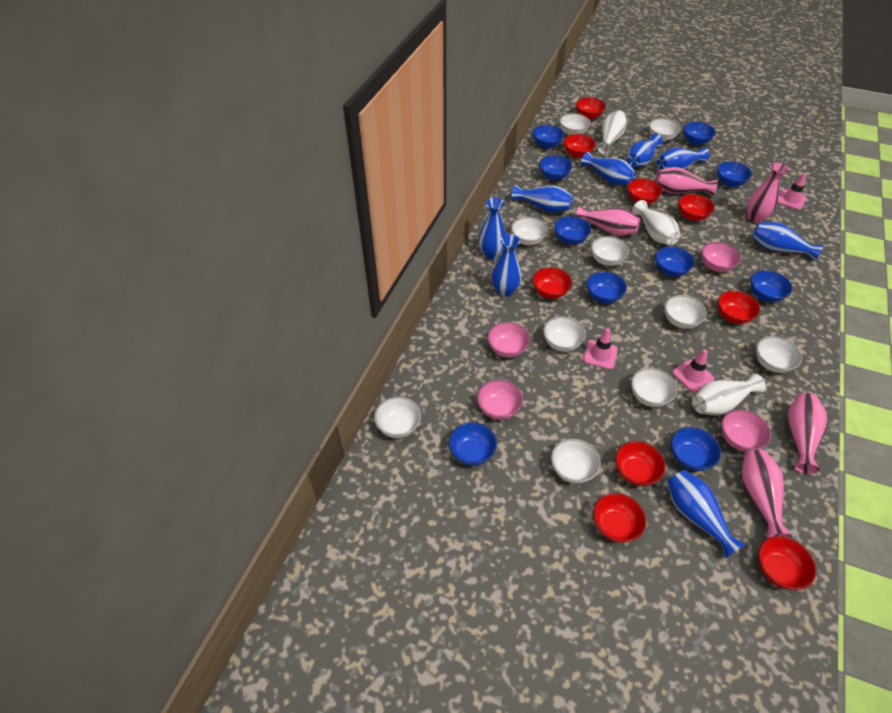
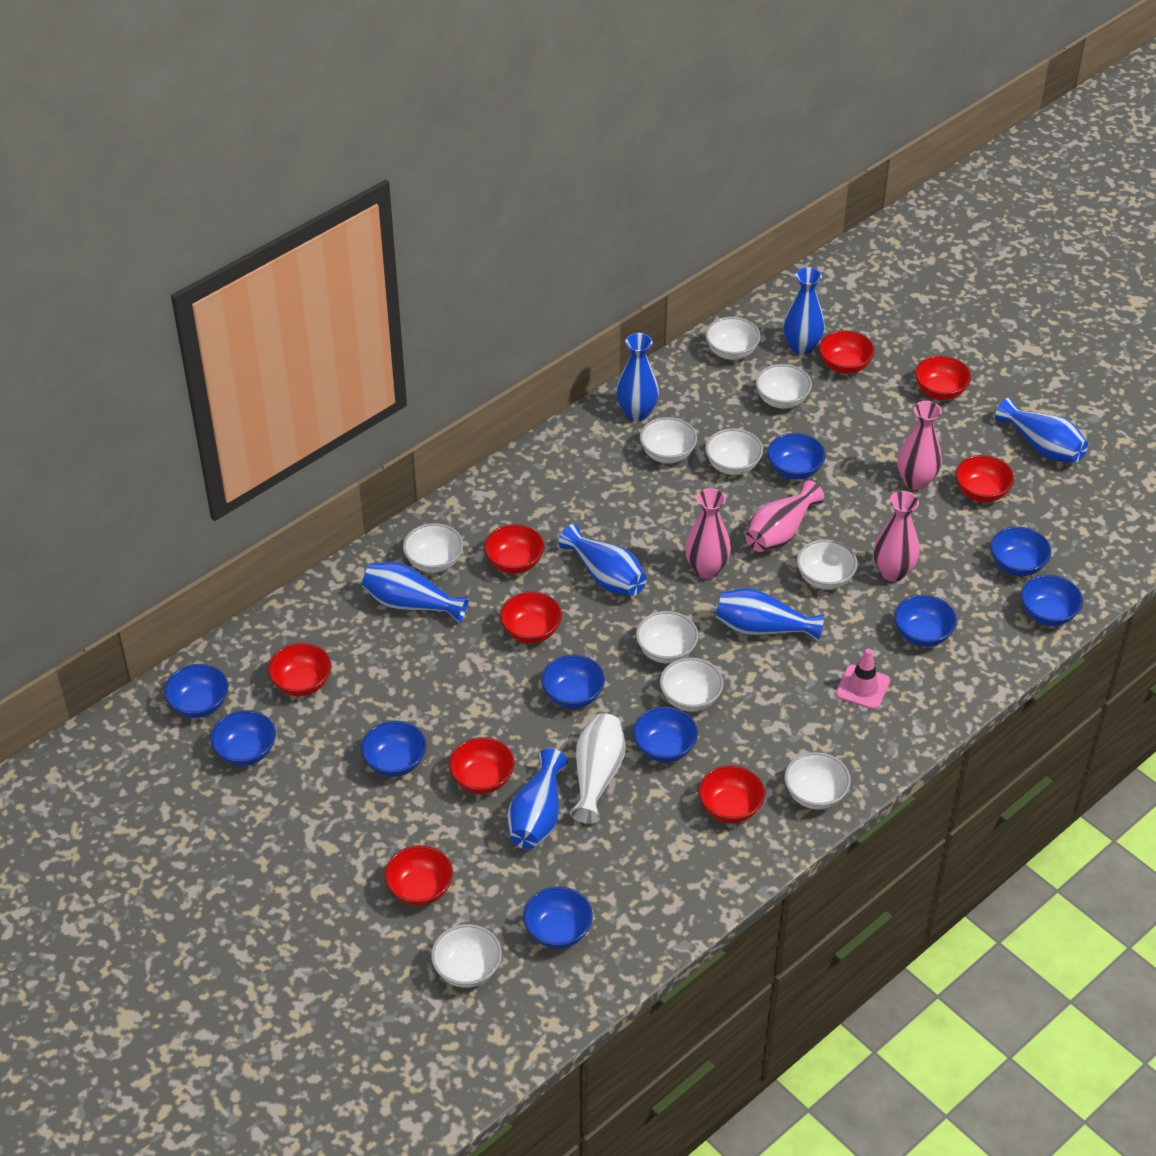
blue vase: [478,198,506,259] [492,234,521,297] [512,185,573,213] [581,152,636,185] [627,134,663,167] [657,147,710,170] [667,470,746,558] [752,222,823,261] = 8 -> [362,562,469,623] [507,748,568,849] [558,524,647,596] [616,333,659,421] [715,588,824,642] [783,267,825,355] [995,398,1088,463] = 7
pink bowl: [477,380,523,420] [488,322,530,358] [701,242,741,272] [721,409,771,452] = 4 -> none = 0
pink traffic cone: [583,328,618,369] [672,350,714,392] [778,173,807,210] = 3 -> [836,649,890,710] = 1
pink vase: [576,206,640,236] [655,167,717,196] [741,450,792,539] [747,163,789,223] [787,393,827,474] = 5 -> [685,488,731,579] [745,480,824,552] [874,491,920,581] [897,401,942,490] = 4
white vase: [597,110,627,155] [632,200,681,245] [692,374,766,416] = 3 -> [570,713,626,824] = 1

